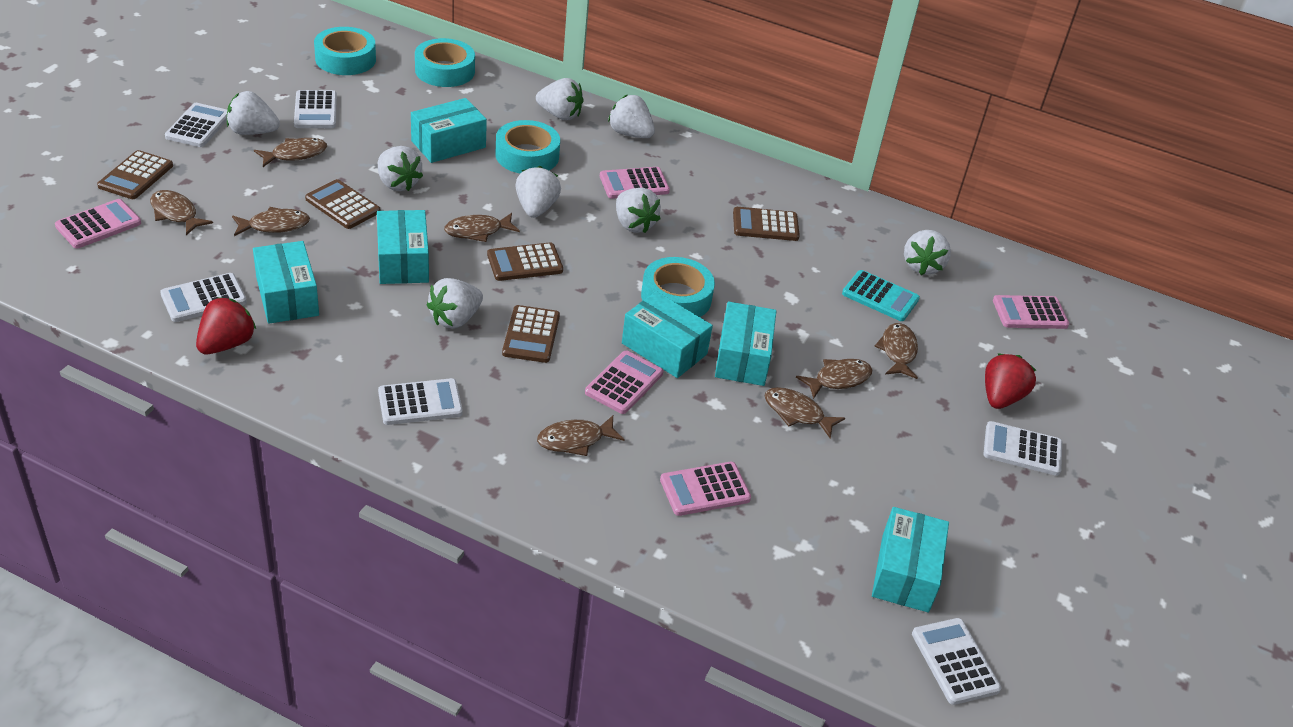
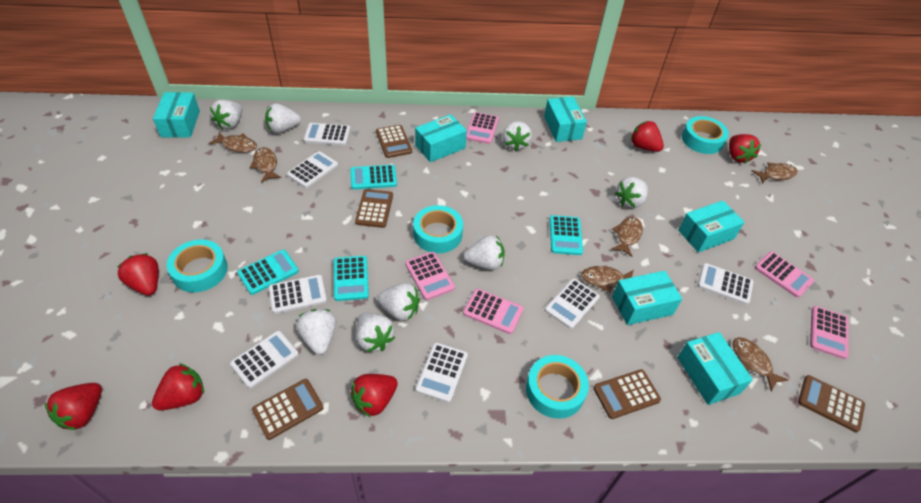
brown fish: [150,190,213,235] [232,207,310,236] [254,138,327,167] [444,213,520,242] [537,415,625,456] [764,387,845,439] [796,359,872,399] [874,323,918,379] = 8 -> [209,132,257,153] [250,147,281,183] [581,266,634,292] [611,217,643,257] [733,337,789,391] [752,162,797,184] = 6
red strawberry: [196,297,256,354] [985,353,1036,409] = 2 -> [45,383,102,430] [117,253,159,296] [152,363,204,410] [350,374,398,417] [630,121,664,152] [729,134,761,164] = 6
turquoise calculator: [842,270,920,321] = 1 -> [237,250,299,295] [334,256,369,301] [350,165,397,190] [549,215,583,255] = 4
white calculator: [160,273,247,322] [165,103,227,147] [294,90,337,128] [378,378,463,425] [912,618,1001,705] [984,421,1062,476] = 6 -> [230,331,299,389] [269,275,327,314] [287,151,338,188] [304,123,351,146] [415,343,468,403] [545,279,600,329] [698,263,753,305] = 7

